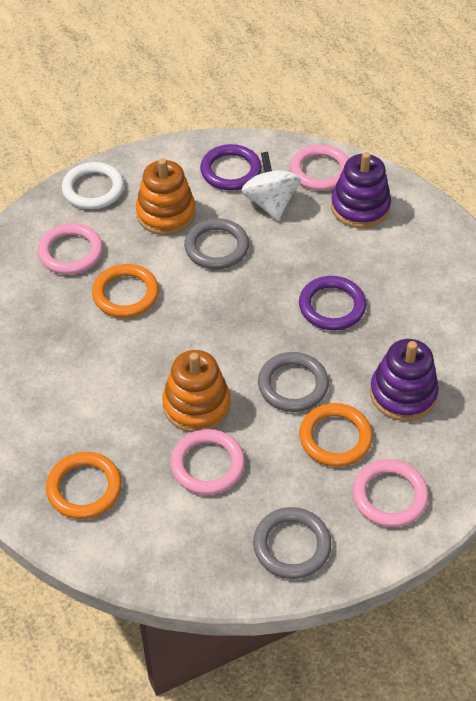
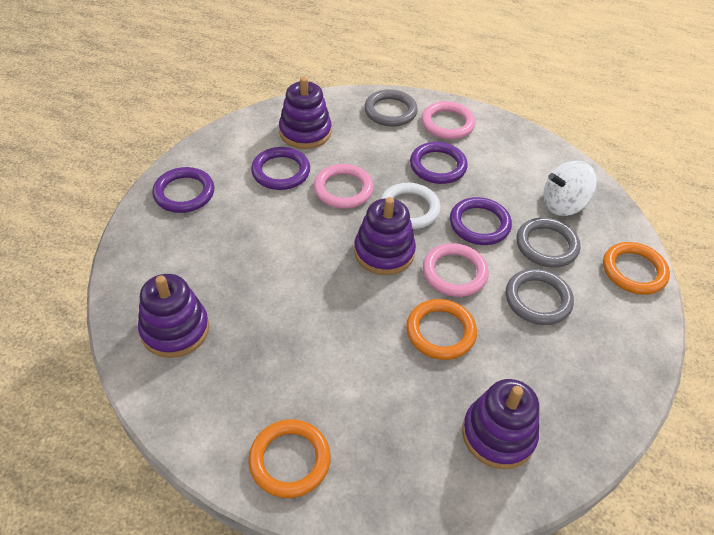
orange stacking toy: [136,158,196,235] [162,350,230,432] = 2 -> none = 0
pink ring: [38,223,103,275] [170,429,245,495] [290,144,349,191] [352,459,429,527] = 4 -> [314,164,374,209] [421,101,475,139] [423,243,489,297] = 3
purple ring: [200,144,262,191] [299,276,366,330] = 2 -> [152,167,214,213] [251,147,310,190] [410,142,468,184] [450,197,512,245] = 4
purple stacking toy: [331,152,391,228] [370,339,439,421] = 2 -> [138,274,209,358] [279,77,331,149] [354,197,416,275] [462,379,539,469] = 4

